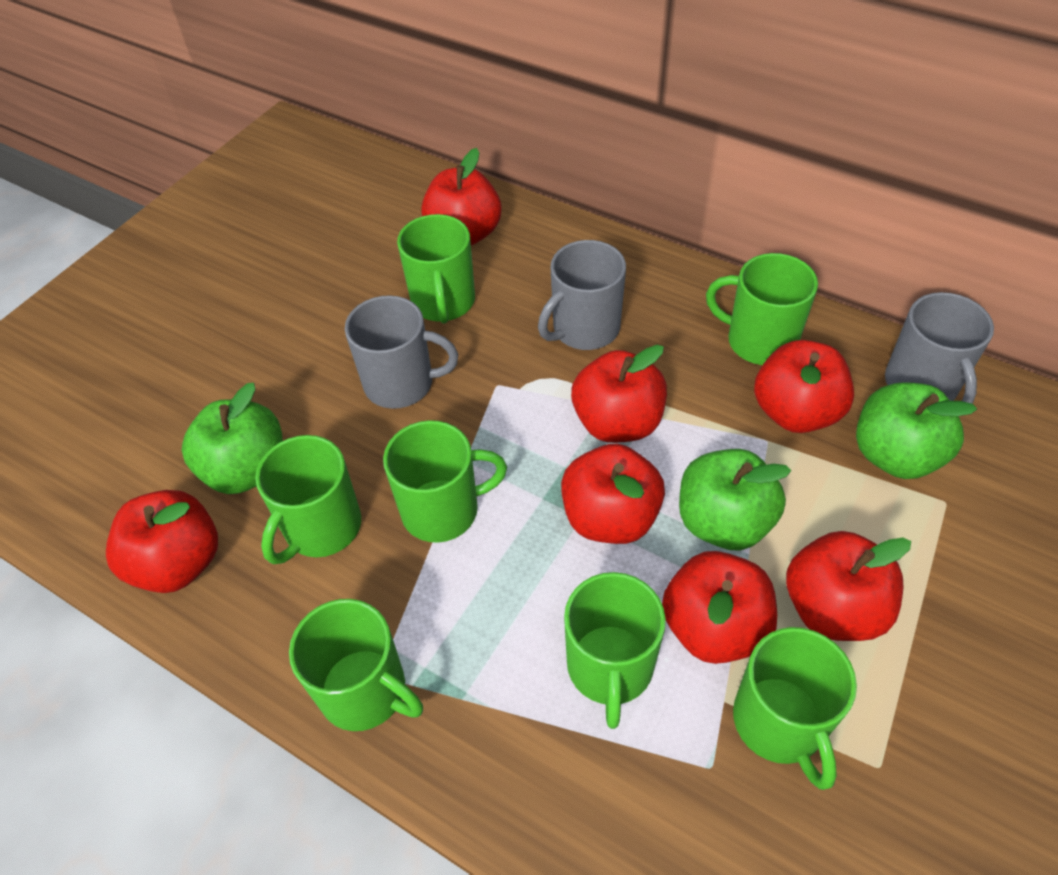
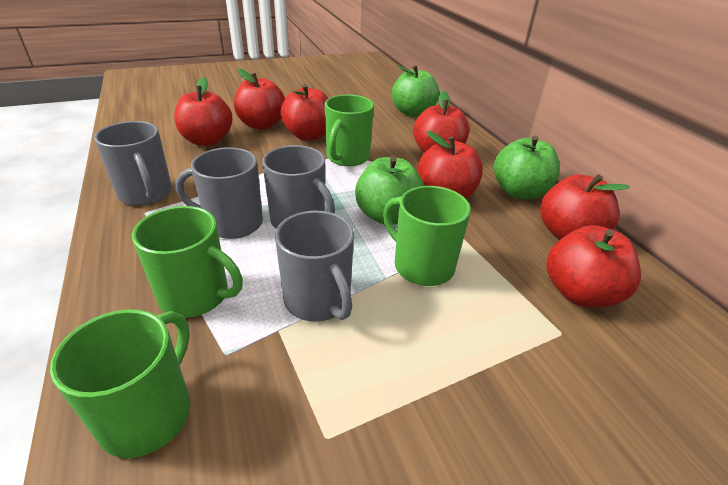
green mug: [255,435,361,564] [289,599,423,731] [383,420,507,543] [397,214,475,324] [564,572,666,729] [706,253,818,365] [733,627,857,790] = 7 -> [50,309,190,458] [132,206,243,318] [325,94,374,166] [383,186,471,286] = 4
grey mug: [345,295,458,409] [538,240,626,350] [885,292,994,404] = 3 -> [94,121,172,205] [176,147,263,239] [262,145,335,229] [275,211,354,322] = 4

